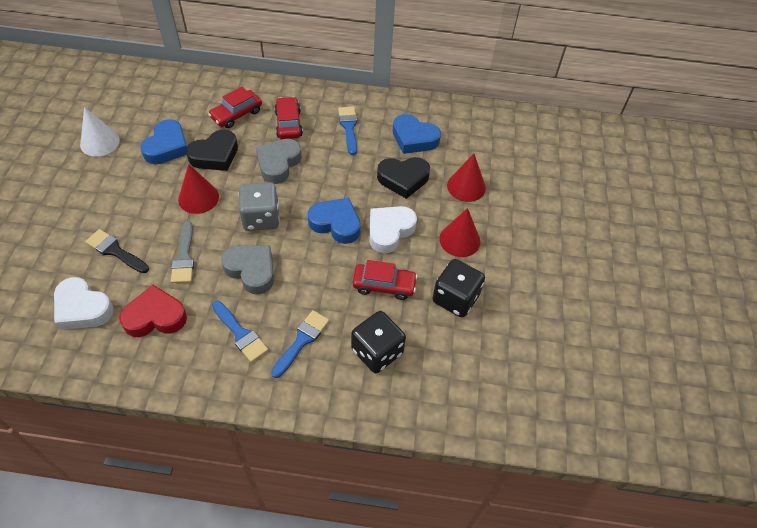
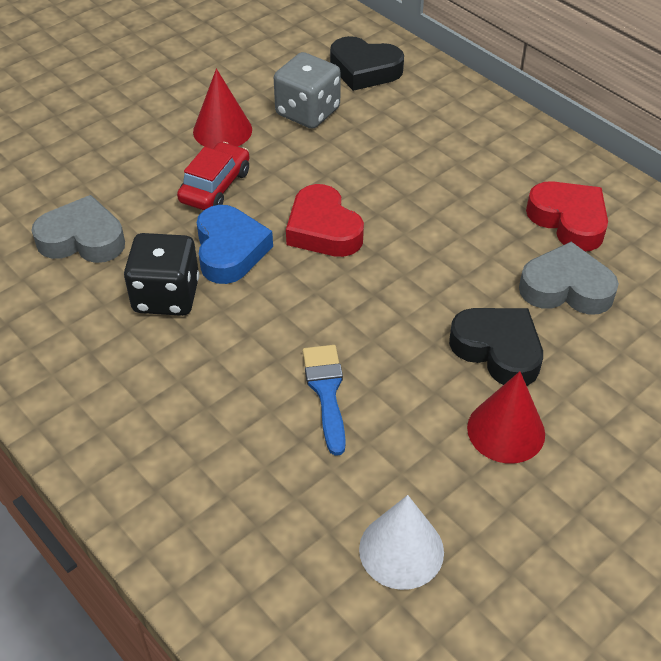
black brush: [85,229,149,273] = 1 -> none = 0
black dice: [351,311,406,373] [432,259,485,318] = 2 -> [124,233,199,316] = 1
blue brush: [212,301,268,362] [271,310,329,378] [338,107,357,155] = 3 -> [303,345,346,456] = 1
blue heart: [140,119,187,164] [308,198,361,244] [393,114,441,154] = 3 -> [197,205,273,284] = 1
grey brush: [171,221,194,283] = 1 -> none = 0
red car: [208,87,262,128] [274,97,303,139] [352,260,418,300] = 3 -> [177,142,249,210] = 1
red cone: [178,164,219,214] [439,208,480,257] [447,154,486,202] = 3 -> [193,69,252,149] [467,371,545,463] = 2
red heart: [119,285,187,337] = 1 -> [286,184,364,257] [526,181,608,251] = 2
white heart: [54,277,114,330] [369,206,417,253] = 2 -> none = 0

